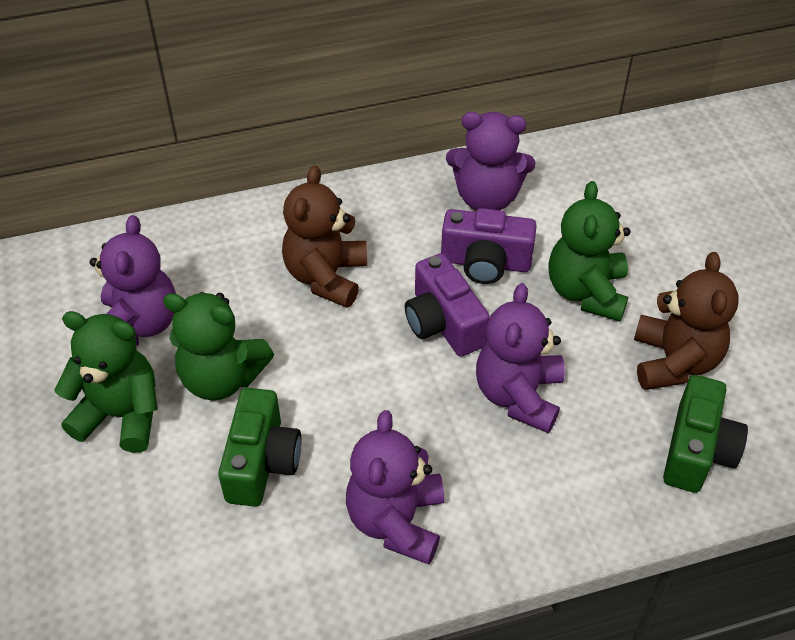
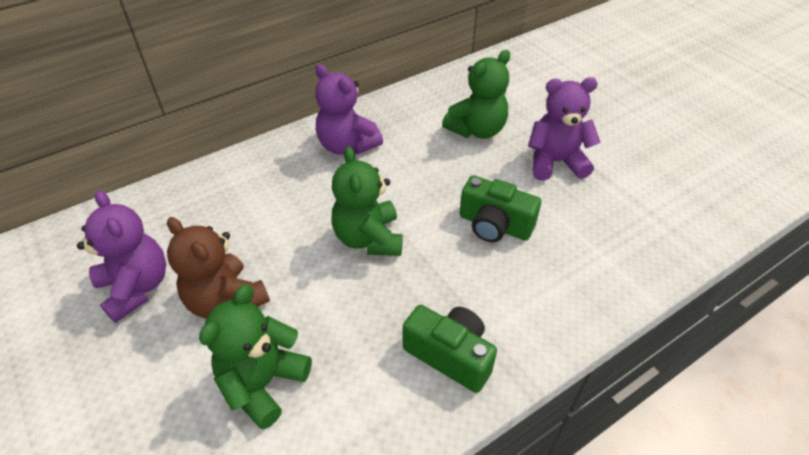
brown teddy bear: [282,165,367,308] [634,252,739,390] = 2 -> [167,217,270,319] = 1
purple camera: [405,253,490,357] [441,208,537,284] = 2 -> none = 0
purple teddy bear: [90,215,176,346] [346,410,444,564] [446,112,536,211] [476,283,565,433] = 4 -> [77,190,166,323] [315,64,383,155] [528,77,601,181] = 3

